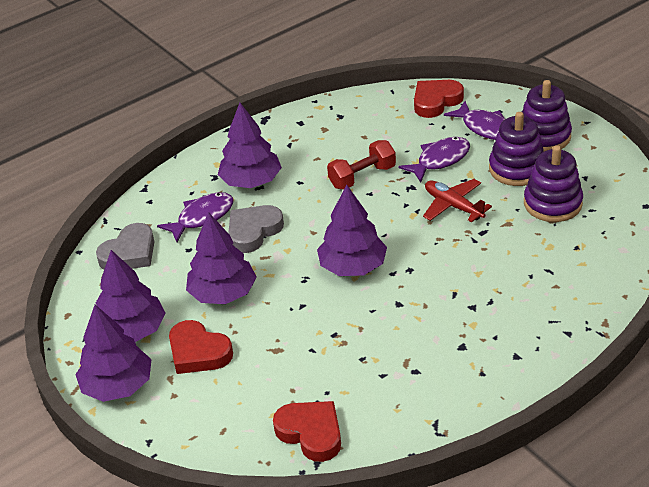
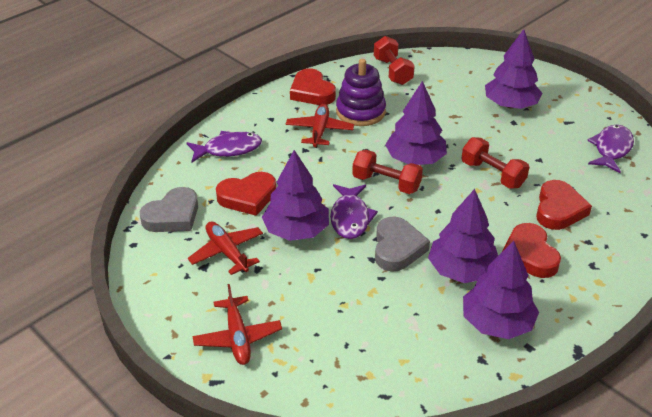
purple stacking toy: [489,112,544,186] [522,80,572,152] [524,145,583,222] = 3 -> [336,59,386,126] = 1
red dumbbell: [327,140,396,189] = 1 -> [352,150,423,194] [374,36,415,85] [461,137,529,189] = 3
red heart: [169,320,233,374] [273,401,341,462] [414,80,464,118] = 3 -> [216,172,276,216] [290,68,336,105] [502,223,561,278] [536,180,592,230] = 4
red plane: [423,179,492,222] = 1 -> [188,221,263,275] [193,284,282,365] [286,104,354,148] = 3

